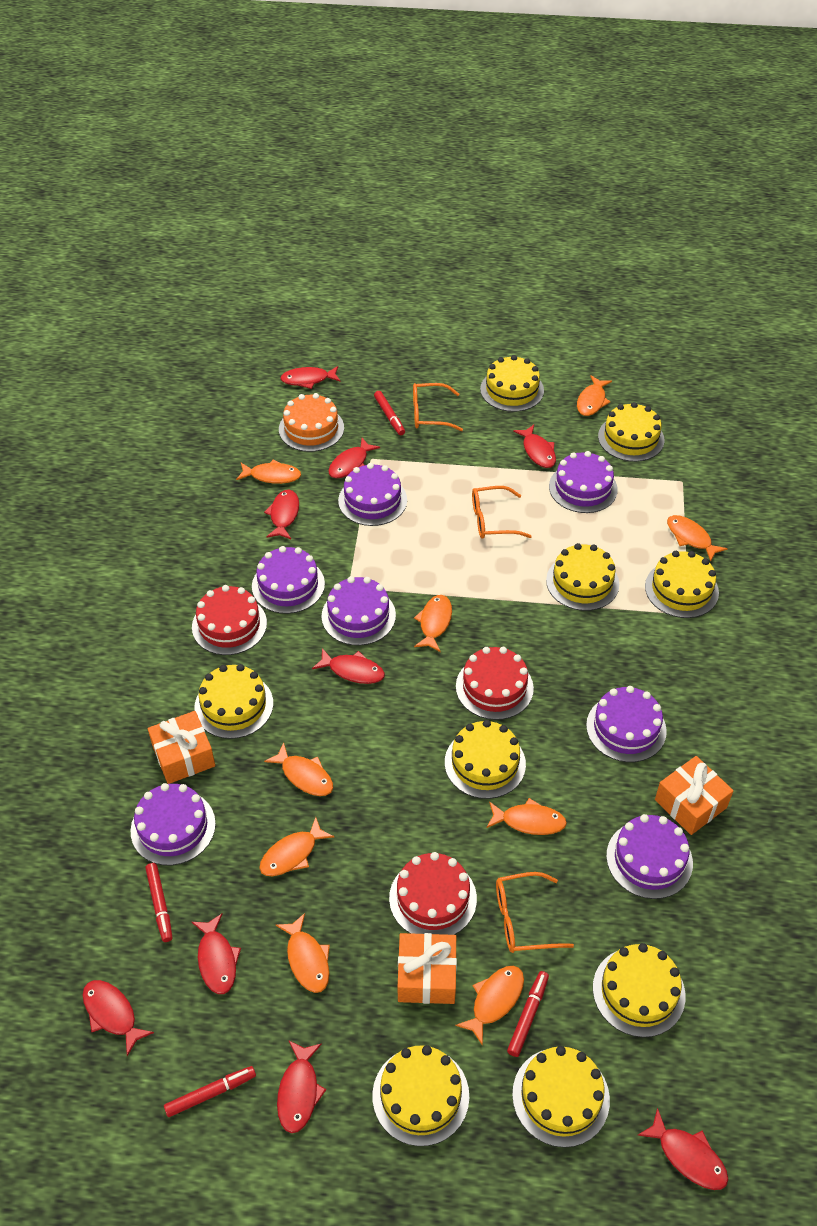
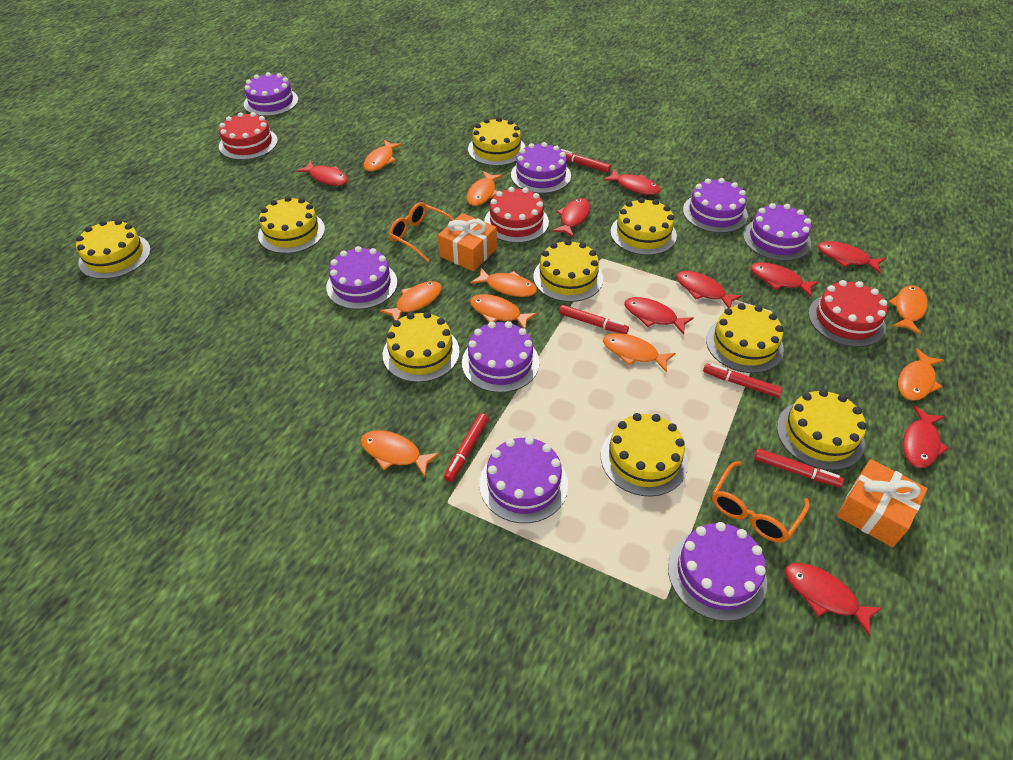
orange cake: [279,393,344,452] = 1 -> none = 0
orange gift: [148,711,215,784] [398,933,457,1004] [655,756,734,835] = 3 -> [438,213,497,271] [837,459,928,547] = 2
orange glasses: [413,383,463,431] [472,486,532,539] [496,872,574,953] = 3 -> [389,202,454,262] [712,461,810,543] = 2
purple cake: [130,783,216,865] [252,546,325,614] [321,576,396,646] [338,463,407,526] [549,451,618,513] [586,686,667,762] [606,814,693,899] = 7 -> [244,72,298,116] [326,246,397,309] [462,321,540,393] [479,436,568,523] [511,142,571,194] [668,522,767,621] [683,178,748,233] [743,203,811,261] = 8
red marker: [145,863,172,942] [164,1066,256,1117] [374,391,405,435] [507,971,549,1057] = 4 -> [444,413,489,482] [559,305,629,334] [561,149,611,173] [703,363,782,398] [754,449,844,487] = 5

